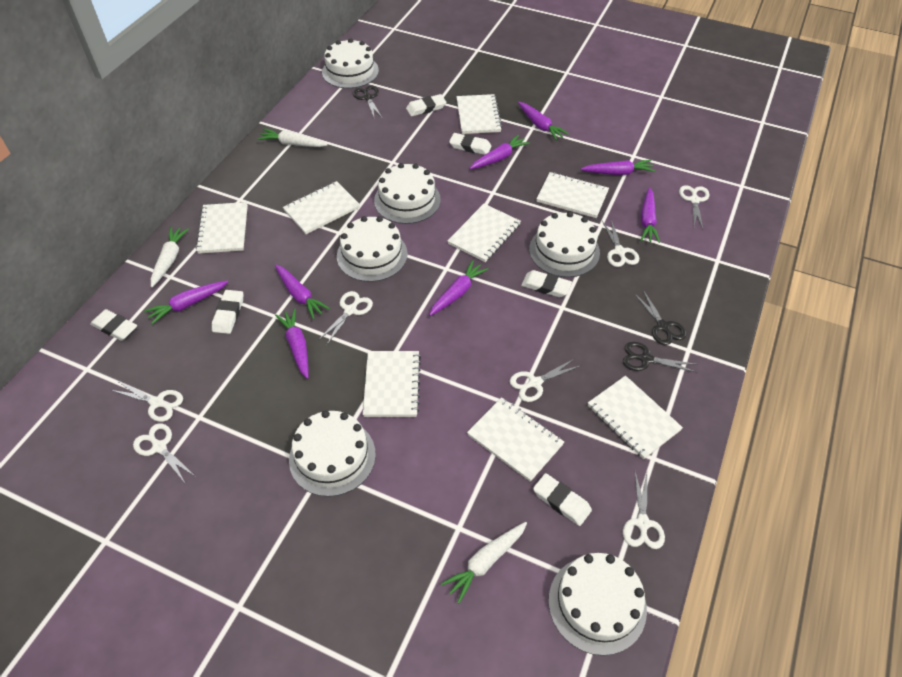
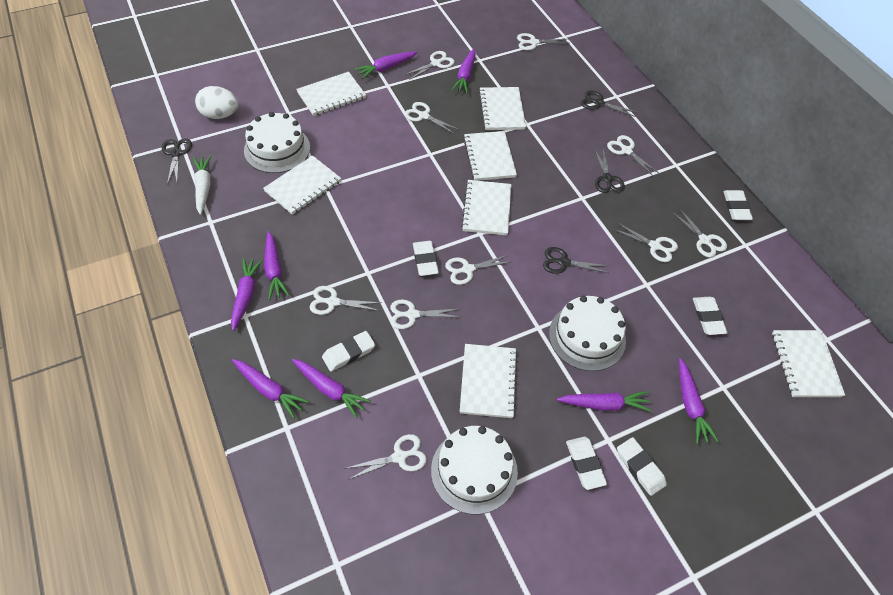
black scissors: [353,86,383,119] [623,342,698,372] [634,290,687,345] = 3 -> [162,138,192,184] [543,247,609,274] [581,91,636,117] [594,148,625,193] = 4
white cake: [289,410,376,497] [322,38,379,88] [337,216,408,282] [374,163,441,224] [529,212,600,277] [549,553,647,656] = 6 -> [244,112,310,173] [431,426,518,514] [549,296,626,371] = 3
white carrot: [151,227,189,288] [257,129,328,147] [441,522,527,603] = 3 -> [193,155,212,215] = 1
white egg: none = 0 -> [195,86,238,119] = 1
white notebook: [195,202,248,254] [283,181,360,234] [363,351,421,417] [448,204,521,262] [456,94,502,134] [467,397,564,482] [536,172,609,218] [588,376,683,459] = 8 -> [263,156,341,215] [296,72,366,116] [460,344,518,418] [461,180,511,235] [463,131,517,181] [479,87,526,130] [772,330,845,397] = 7
white scissors: [111,381,183,422] [133,423,196,484] [318,291,373,344] [510,359,580,402] [602,220,639,267] [623,472,665,549] [679,185,709,229] = 7 -> [310,286,382,315] [347,434,427,480] [390,300,459,329] [404,51,455,80] [404,102,459,134] [445,255,513,285] [517,33,567,50] [607,135,659,176] [613,223,678,262] [672,208,727,258] = 10

